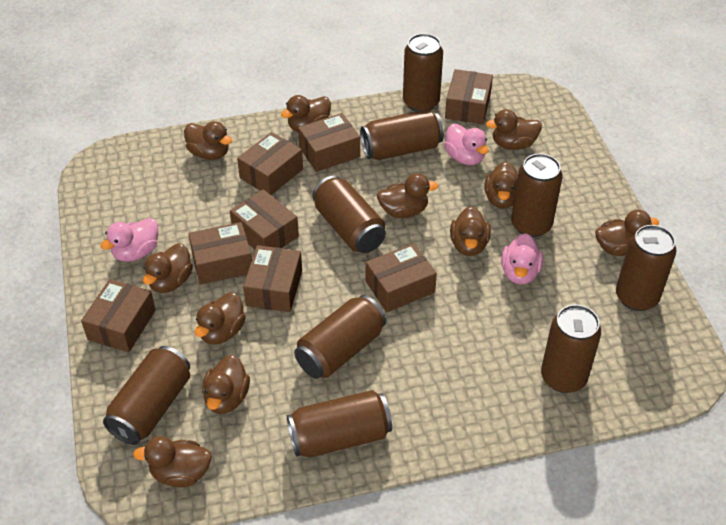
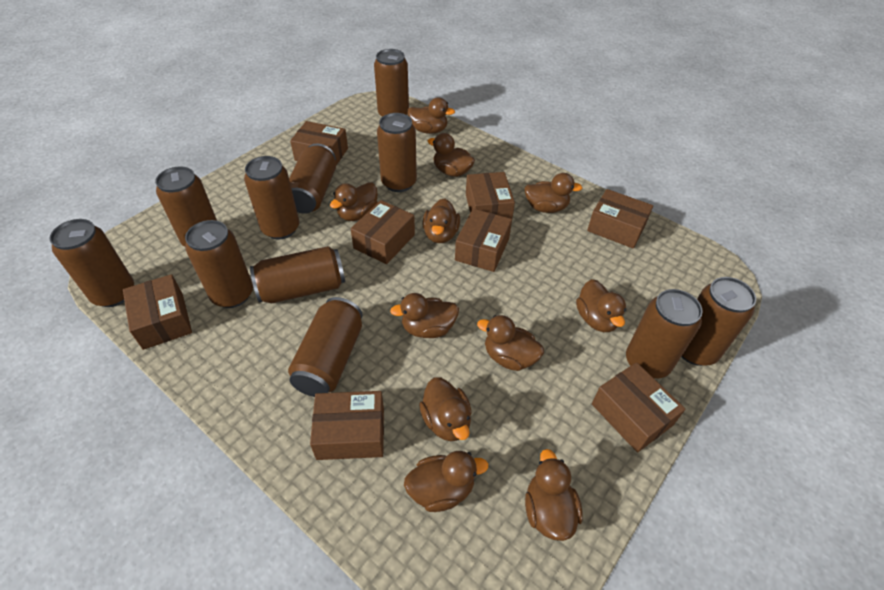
brown can: [103,346,190,445] [287,390,392,458] [294,295,386,379] [312,176,386,253] [360,109,444,160] [403,33,443,112] [511,153,562,237] [541,304,601,393] [616,225,676,311] = 9 -> [49,219,134,307] [155,167,217,247] [185,220,253,308] [244,156,299,239] [250,246,345,303] [288,297,362,397] [289,143,336,214] [374,49,409,117] [377,113,417,192] [626,289,703,379] [681,277,756,366] = 11
pink duck: [101,218,158,262] [444,124,489,165] [501,233,543,284] = 3 -> none = 0

